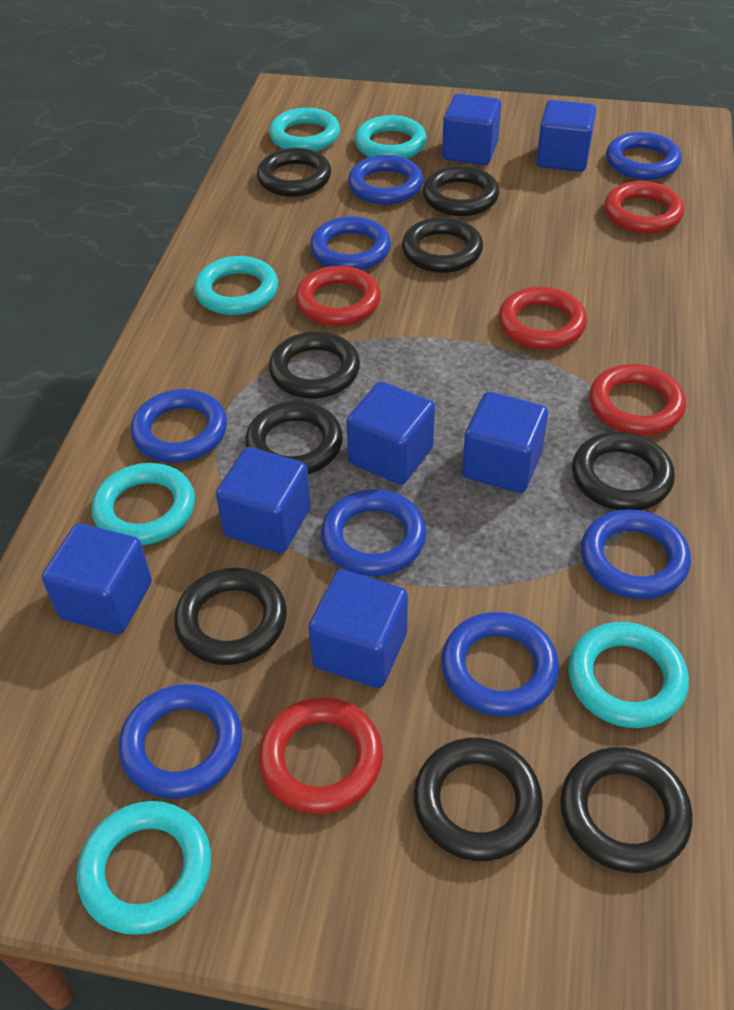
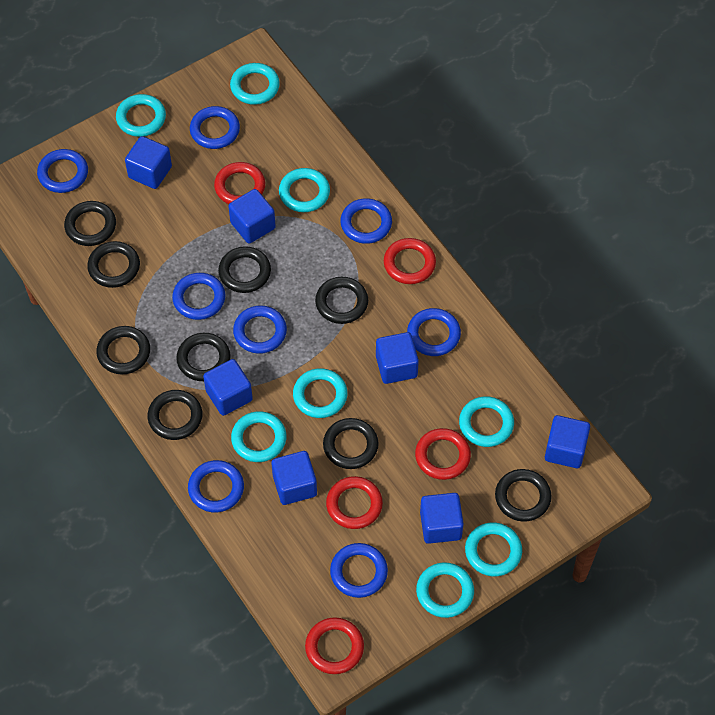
turquoise ring: [77,801,211,935] [92,463,195,545] [194,256,278,315] [269,108,340,151] [355,115,427,159] [568,622,689,728] = 6 -> [116,94,166,137] [230,63,280,105] [231,411,286,462] [279,168,330,212] [293,368,347,418] [416,563,474,618] [459,396,514,447] [465,523,522,576] = 8

